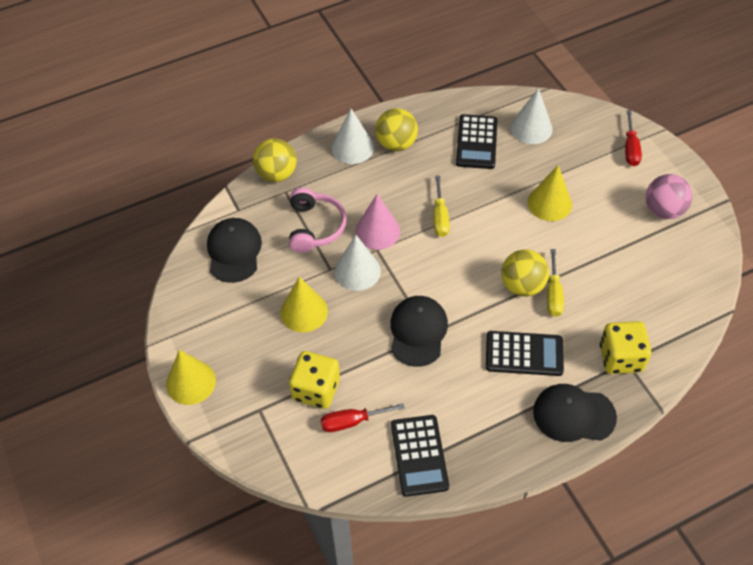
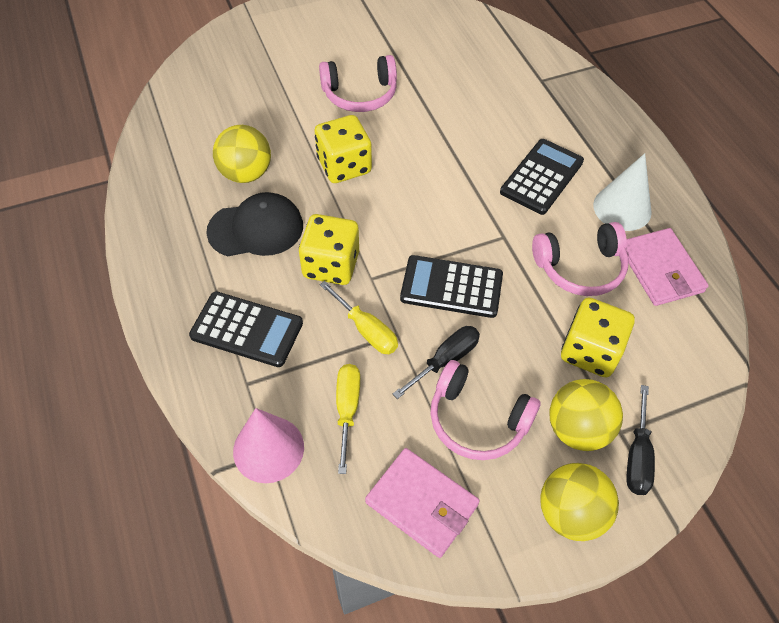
black cap: [207,218,262,283] [390,296,448,367] [533,384,617,442] = 3 -> [206,192,303,256] = 1
black screwdriver: none = 0 -> [393,326,480,399] [627,385,655,495] = 2
pink ball: [646,174,692,219] = 1 -> none = 0
pink headphones: [289,188,347,253] = 1 -> [319,55,397,112] [430,360,541,460] [532,222,629,296] = 3
pink wallet: none = 0 -> [365,448,480,558] [626,228,709,306] = 2
red screwdriver: [321,403,405,432] [625,110,642,166] = 2 -> none = 0
white cone: [332,109,374,164] [335,235,381,291] [510,88,553,144] = 3 -> [593,153,652,231] = 1
yellow cone: [166,350,216,405] [280,277,328,332] [528,165,572,221] = 3 -> none = 0
yellow dice: [289,351,340,409] [600,321,651,374] = 2 -> [299,214,359,285] [314,115,372,183] [561,297,635,378] = 3

